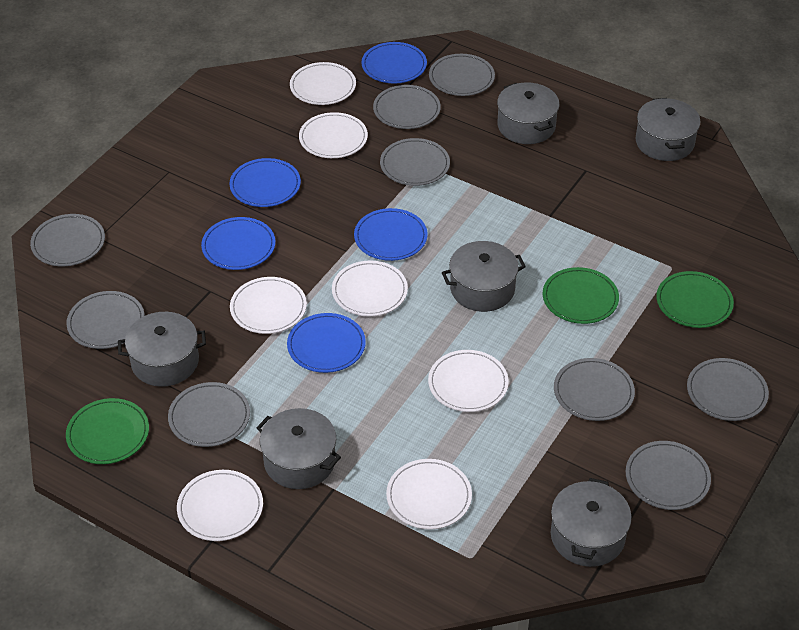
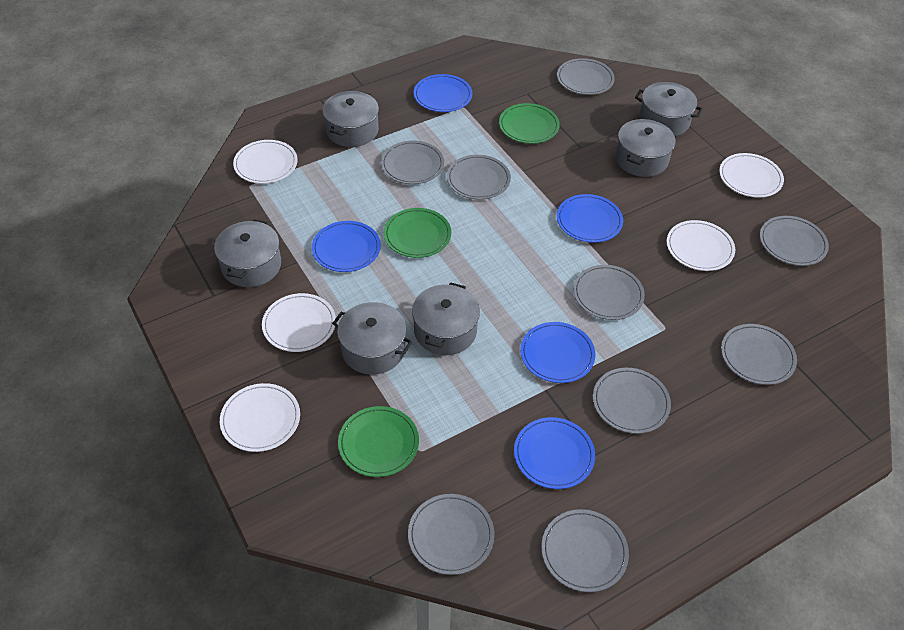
white plate: [177,470,263,541] [230,277,307,334] [290,62,356,105] [299,112,368,158] [332,260,408,316] [386,459,472,529] [428,350,509,412] = 7 -> [220,383,300,452] [233,140,298,184] [262,293,336,352] [667,220,735,271] [719,153,784,198] = 5

